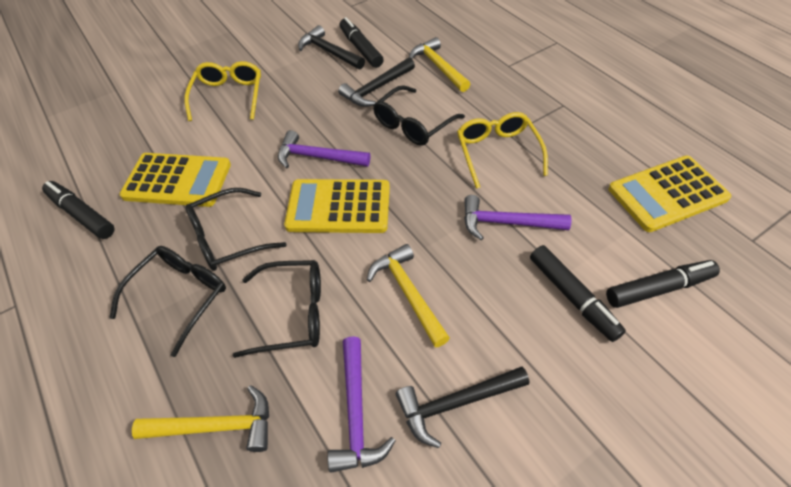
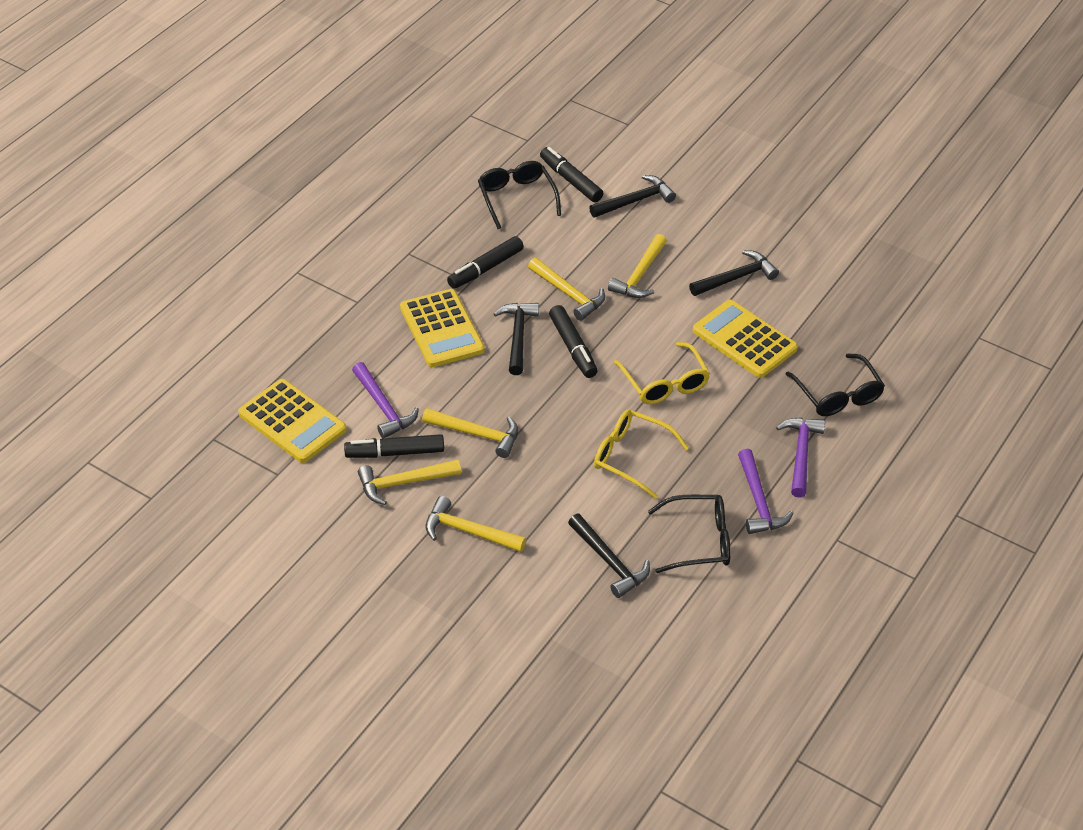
black glasses: [109,246,226,357] [186,188,287,271] [233,260,321,358] [373,85,465,146] = 4 -> [478,161,561,229] [648,495,731,573] [786,354,885,416] = 3
black hammer: [298,25,365,69] [338,58,415,107] [396,367,529,448] = 3 -> [494,303,539,375] [568,514,650,598] [589,175,676,218] [689,250,779,296] = 4
yellow hammer: [132,385,269,452] [367,244,450,348] [409,37,470,92] = 3 -> [358,459,461,505] [422,408,518,458] [426,496,526,552] [528,258,605,321] [608,234,667,298] = 5

